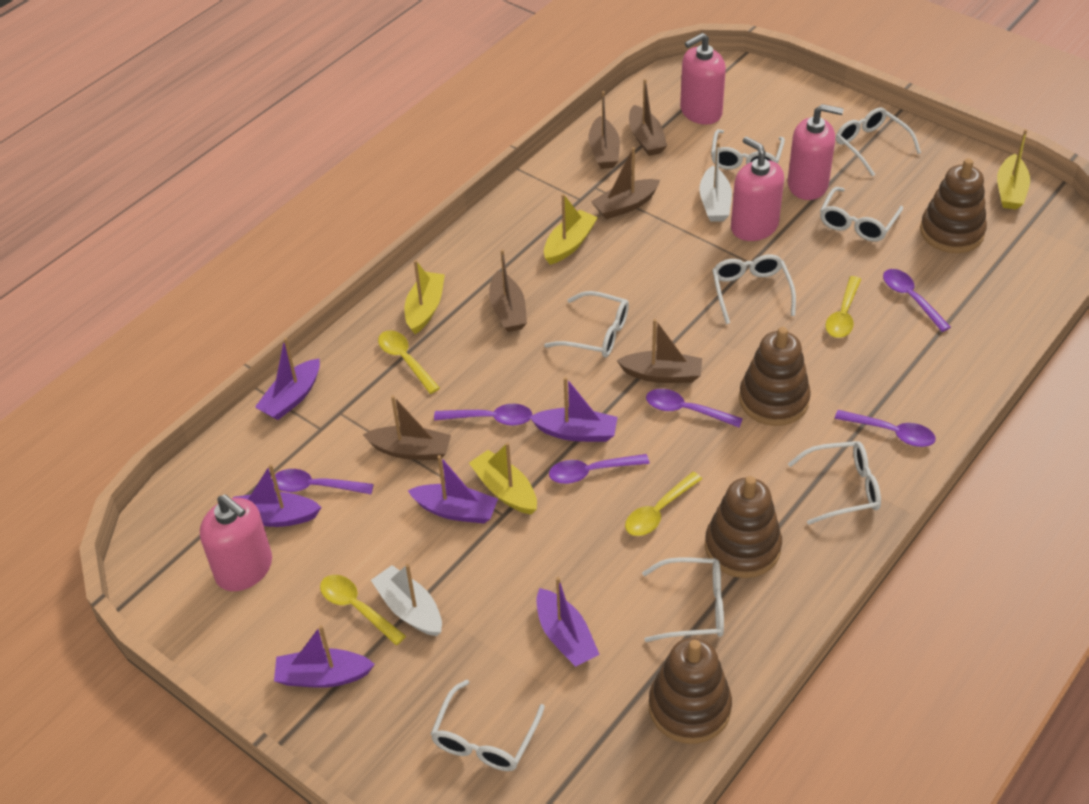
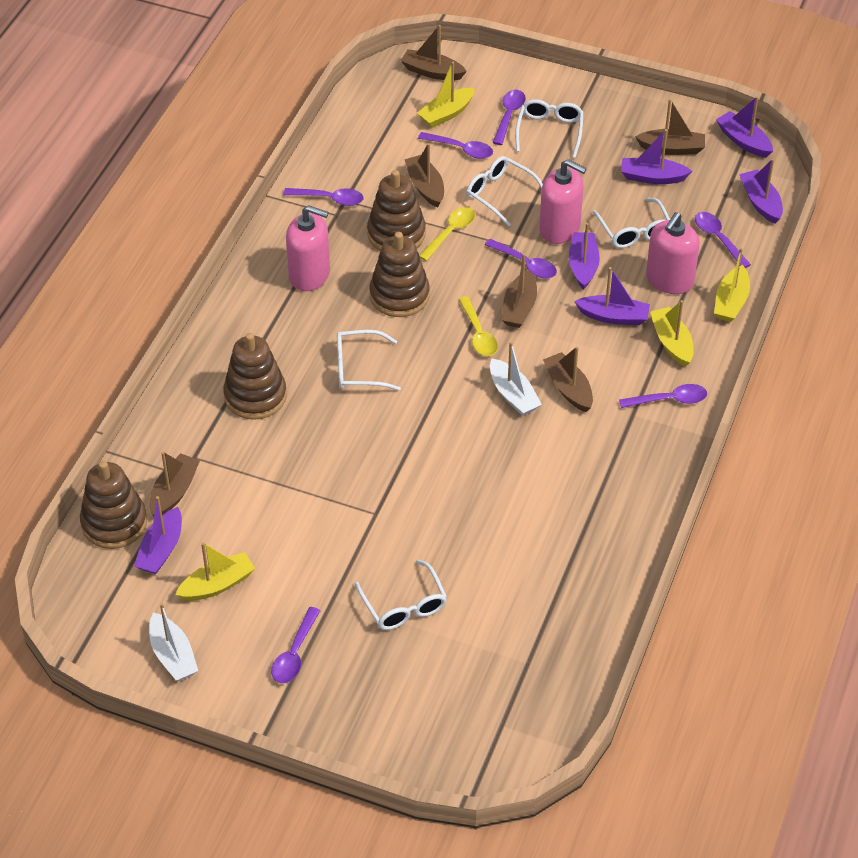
pink soap dispenser: [200,494,272,591] [680,33,726,125] [731,136,784,241] [788,104,844,200] = 4 -> [286,205,330,291] [539,159,587,244] [646,212,700,294] = 3
purple spoon: [272,469,374,494] [434,404,532,426] [549,454,650,484] [646,389,743,428] [834,410,936,447] [883,269,951,332] = 6 -> [271,607,321,683] [283,188,364,206] [418,132,493,159] [485,239,557,278] [493,90,526,145] [619,384,707,408] [695,212,751,268] = 7
white glasses: [431,679,545,771] [544,291,629,357] [642,557,724,642] [711,129,785,170] [712,254,796,324] [788,441,881,525] [820,187,903,242] [836,108,921,177] = 8 -> [337,330,401,391] [355,559,447,630] [466,156,543,226] [515,99,584,158] [592,198,670,248] = 5
yellow spoon: [320,575,406,645] [378,330,440,394] [625,472,702,536] [825,276,861,338] = 4 -> [419,207,475,261] [458,296,498,356] = 2

